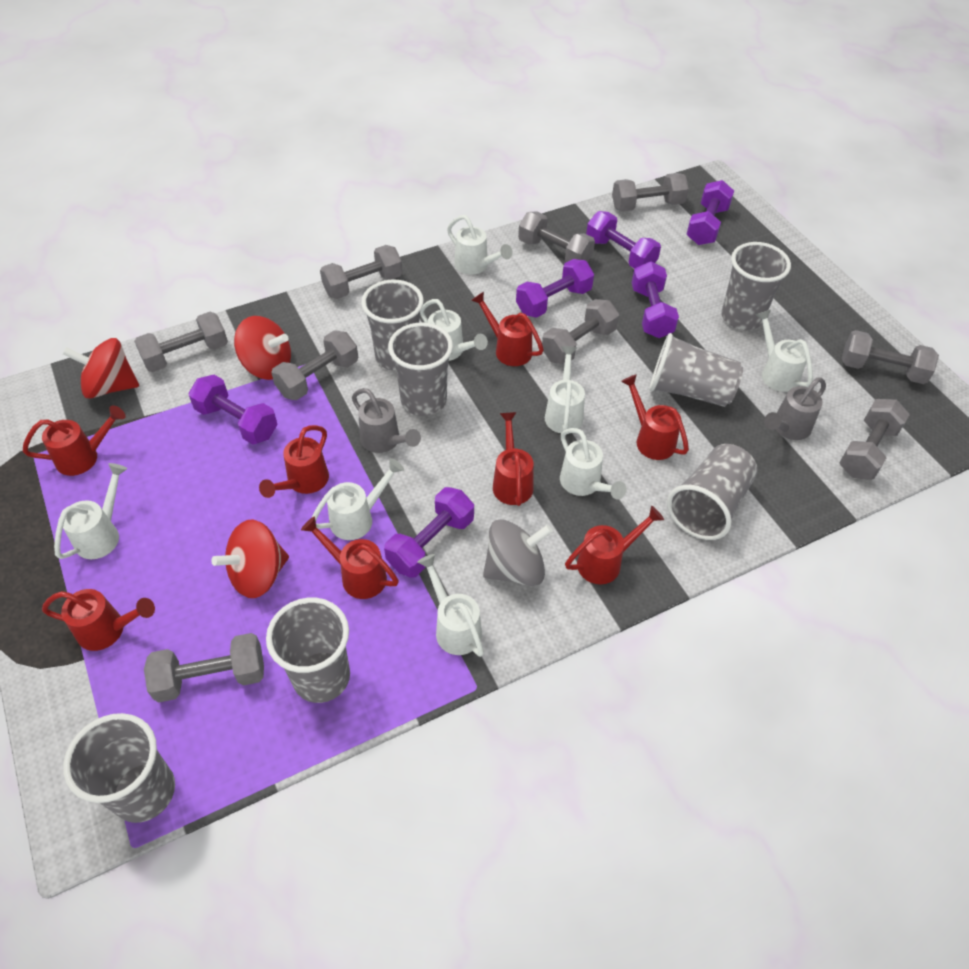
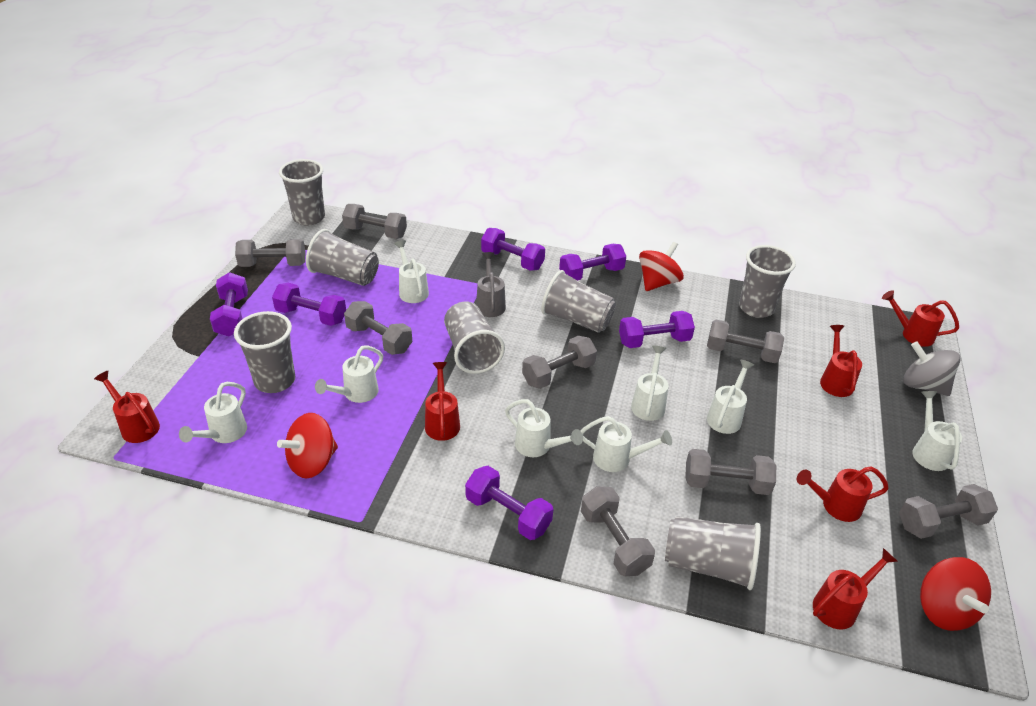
grey dumbbell: [134,312,228,372] [144,633,264,702] [271,330,358,400] [320,245,403,299] [518,212,595,262] [542,299,619,365] [612,173,689,211] [839,399,910,480] [842,330,939,384] = 9 -> [235,239,306,267] [342,204,407,239] [344,301,412,355] [522,336,597,389] [581,486,655,576] [685,449,776,495] [707,320,784,363] [899,484,998,539] = 8
grey watering can: [352,388,421,453] [764,377,826,440] = 2 -> [476,252,506,317] = 1
red watering can: [23,405,126,476] [42,589,155,651] [259,425,329,498] [301,516,399,599] [471,292,544,366] [493,412,534,506] [565,506,664,584] [621,374,689,460] = 8 -> [94,371,160,443] [425,362,460,441] [797,466,889,522] [813,548,898,629] [820,325,862,397] [882,290,959,347] = 6

